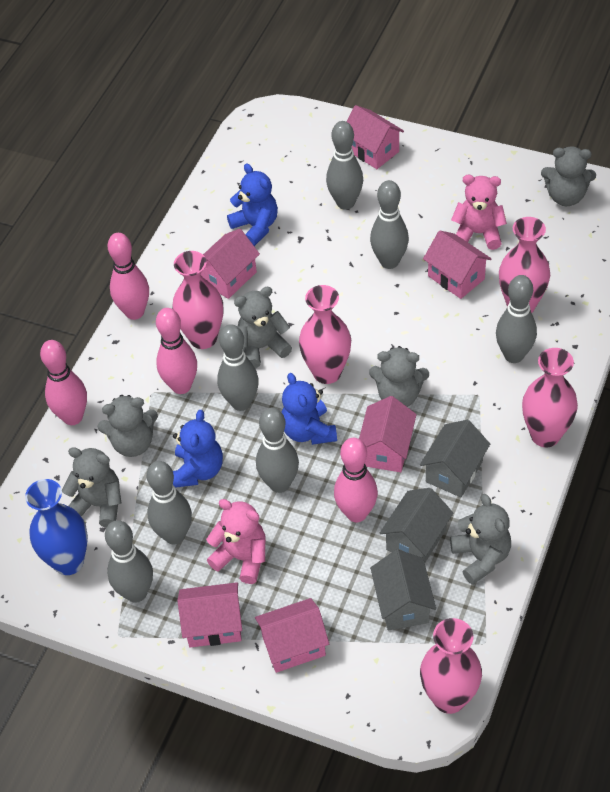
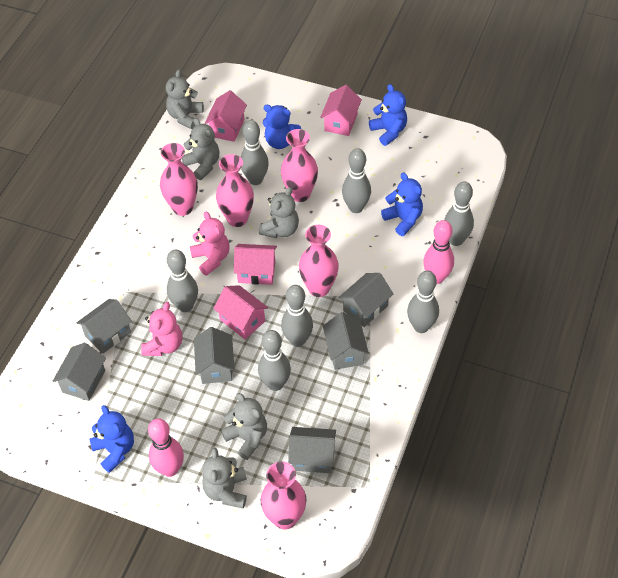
blue teddy bear: [173,410,223,488] [227,163,278,246] [281,373,337,445] = 3 -> [90,405,134,473] [263,105,301,149] [369,84,407,146] [381,173,423,236] = 4
blue vase: [25,479,88,575] = 1 -> none = 0
grey house: [370,549,436,631] [380,488,453,563] [420,420,490,497] = 3 -> [53,343,106,401] [77,299,132,354] [194,327,235,384] [288,427,336,473] [323,312,369,370] [339,273,393,327] = 6
grey teddy bear: [62,447,121,528] [98,395,158,457] [234,287,292,369] [369,346,429,407] [450,494,511,585] [541,147,596,206] = 6 -> [166,69,204,129] [182,118,220,180] [202,448,247,509] [221,393,267,460] [258,187,299,238] = 5
pink bowling pin: [40,340,87,425] [107,233,149,320] [156,308,197,394] [334,438,378,522] = 4 -> [148,418,184,477] [423,220,454,284] = 2
pink house: [177,582,242,648] [201,229,260,299] [255,598,329,673] [346,105,404,169] [359,396,417,472] [423,231,491,299] = 6 -> [205,90,247,142] [213,285,268,339] [234,244,277,285] [320,85,362,136] = 4

